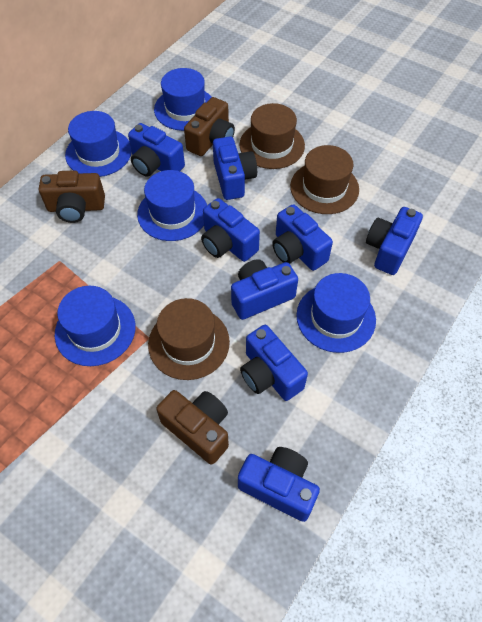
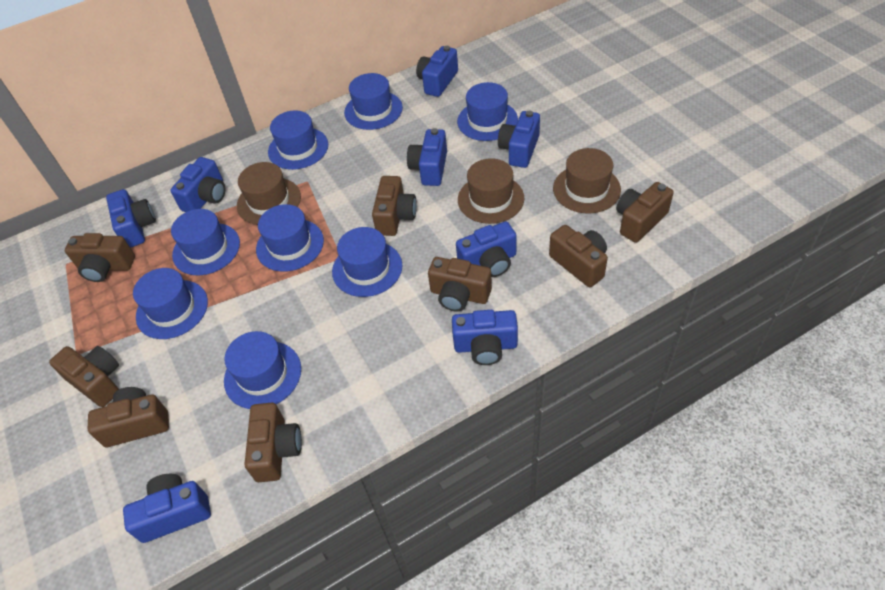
blue hat: [55,286,136,366] [65,111,132,177] [137,170,207,241] [154,68,212,131] [296,273,376,353] = 5 -> [133,268,208,339] [171,209,240,275] [224,331,301,409] [256,204,324,272] [268,110,328,170] [332,227,403,297] [344,73,403,130] [457,82,518,141] = 8
brown camera: [39,170,105,223] [156,390,229,465] [184,97,235,156] = 3 -> [49,346,119,407] [65,233,135,282] [88,387,169,447] [245,403,302,482] [372,176,417,236] [428,257,492,312] [549,225,608,287] [616,182,674,243] = 8

